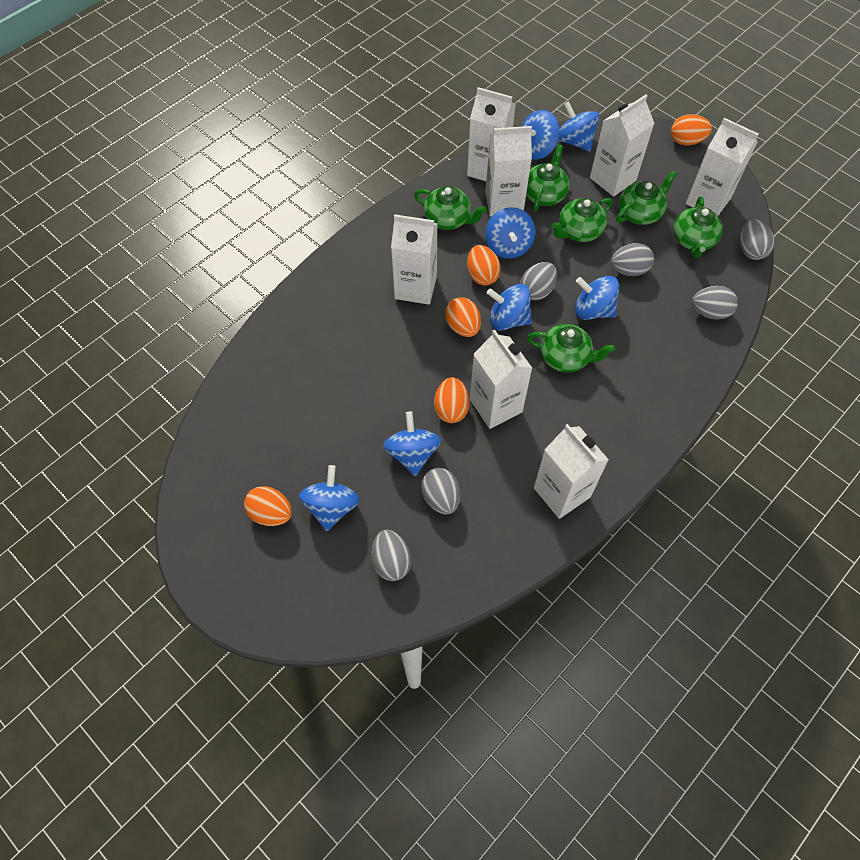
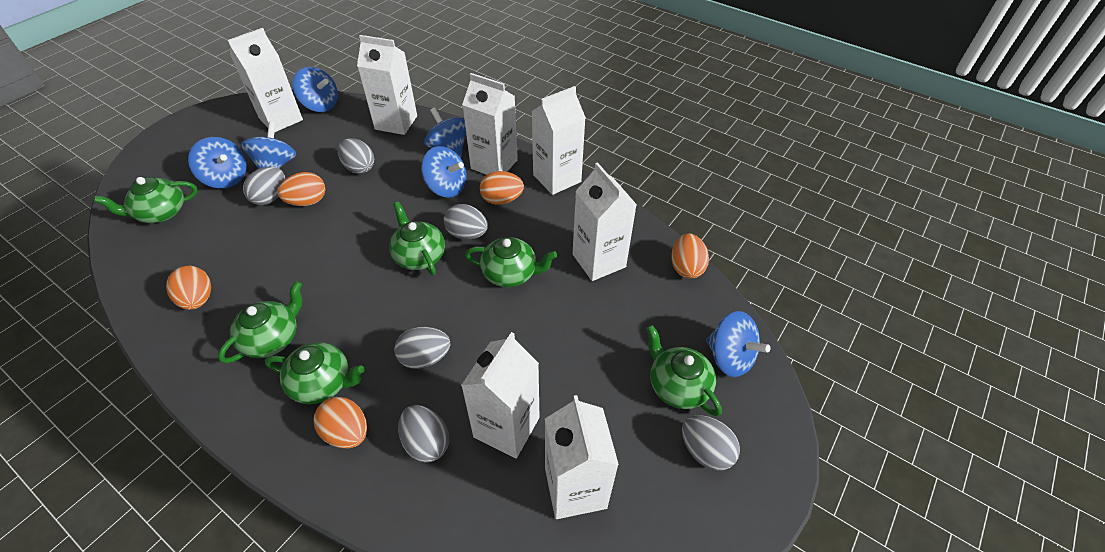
blue spinning top: [299,465,360,531] [383,411,441,476] [485,207,536,259] [487,284,532,330] [521,110,560,159] [559,101,600,151] [575,276,619,320] = 7 -> [188,137,247,188] [241,121,296,169] [293,67,338,112] [421,146,467,198] [424,107,466,158] [706,311,771,377] = 6

